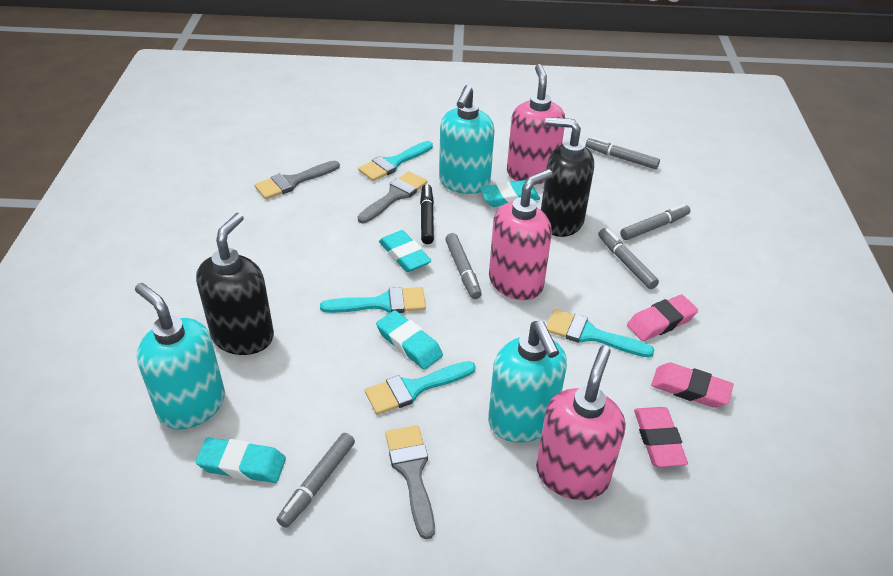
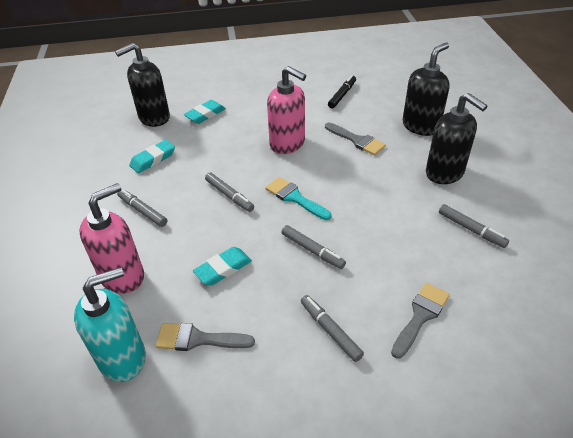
black soap dispenser: [196,213,274,355] [541,117,594,237] = 2 -> [115,43,170,127] [403,43,450,136] [426,93,487,184] = 3
pink eraser: [627,295,698,341] [634,407,688,467] [651,363,734,408] = 3 -> none = 0
pink soap dispenser: [489,169,552,300] [507,64,565,184] [536,346,625,500] = 3 -> [79,183,144,294] [267,66,306,154] = 2
turquoise brush: [320,287,426,313] [358,141,433,181] [365,361,476,415] [546,309,654,357] = 4 -> [265,177,331,220] = 1
turquoise eraser: [195,438,286,483] [376,310,443,370] [379,230,432,272] [479,180,540,207] = 4 -> [129,140,175,173] [184,100,226,124] [193,247,252,286] = 3
turquoise soap dispenser: [135,283,225,429] [439,85,495,194] [488,321,567,443] = 3 -> [74,267,146,382] = 1

